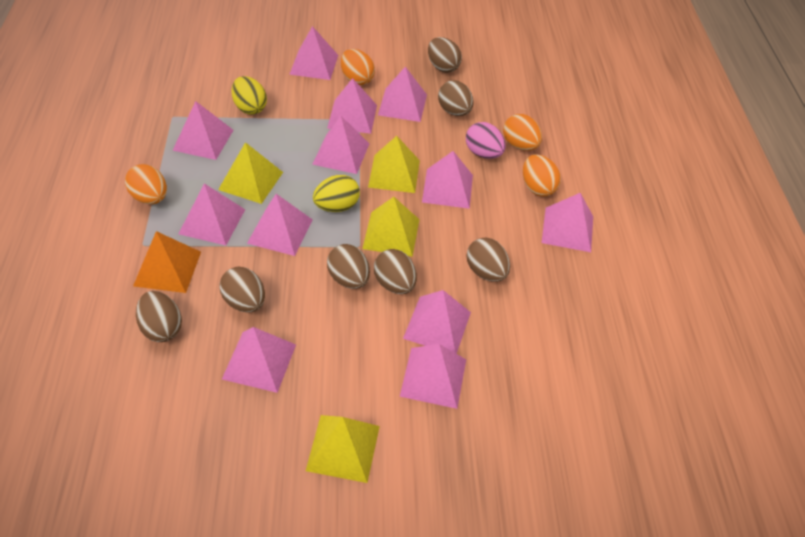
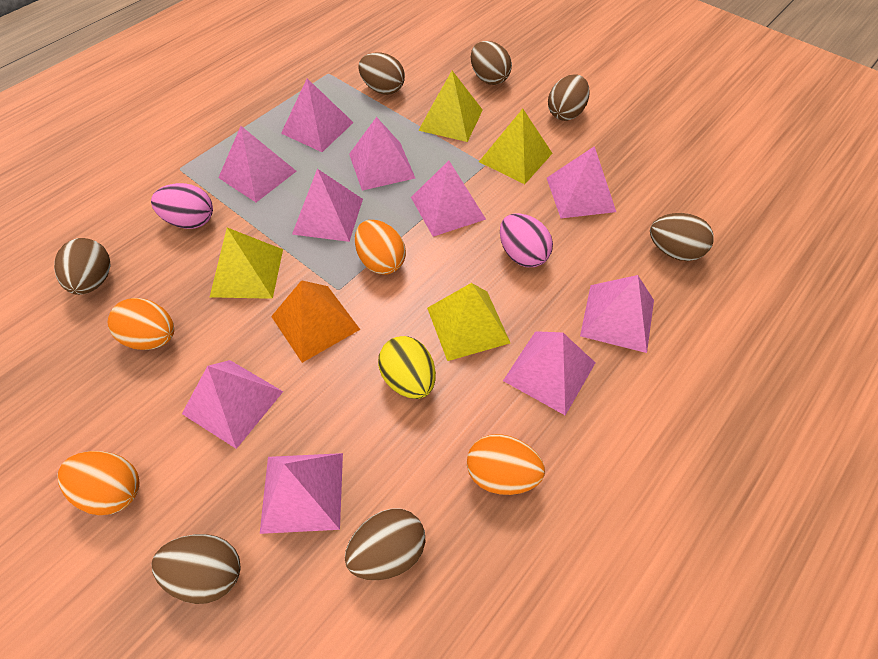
pink egg: [466,122,506,159] = 1 -> [151,183,213,229] [500,213,553,267] = 2
pink pyramid: [172,101,233,160] [179,183,245,245] [222,327,296,393] [247,194,313,256] [289,26,338,80] [312,116,369,174] [327,78,377,134] [378,67,427,122] [400,344,466,409] [403,290,471,354] [422,151,473,209] [542,193,593,252] = 12 -> [182,360,283,449] [218,126,296,202] [260,453,343,534] [281,79,354,152] [292,169,363,242] [349,117,415,191] [411,160,486,237] [503,331,595,415] [547,146,616,218] [580,275,654,353] = 10
yellow egg: [231,76,267,115] [313,175,360,212] = 2 -> [378,336,436,399] = 1

